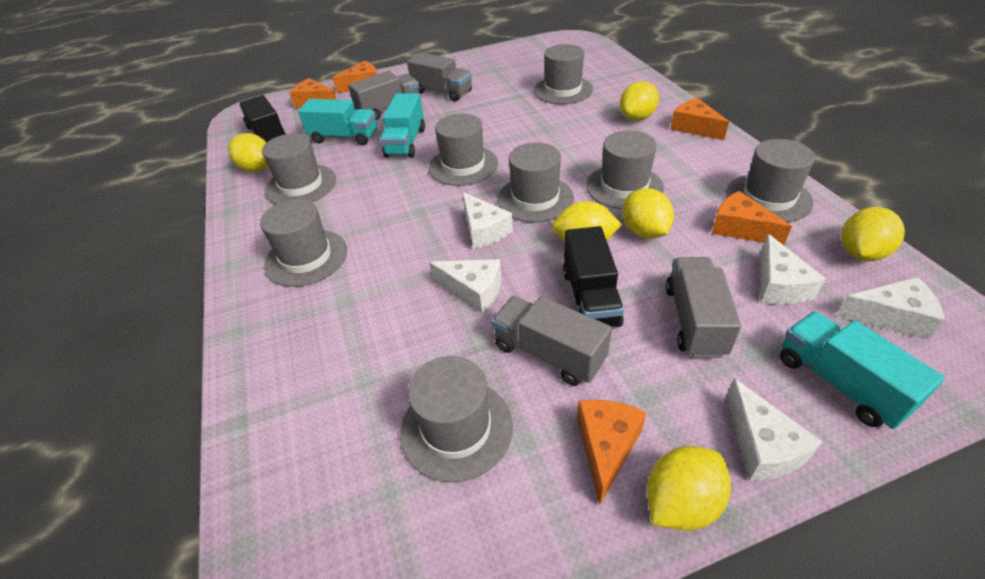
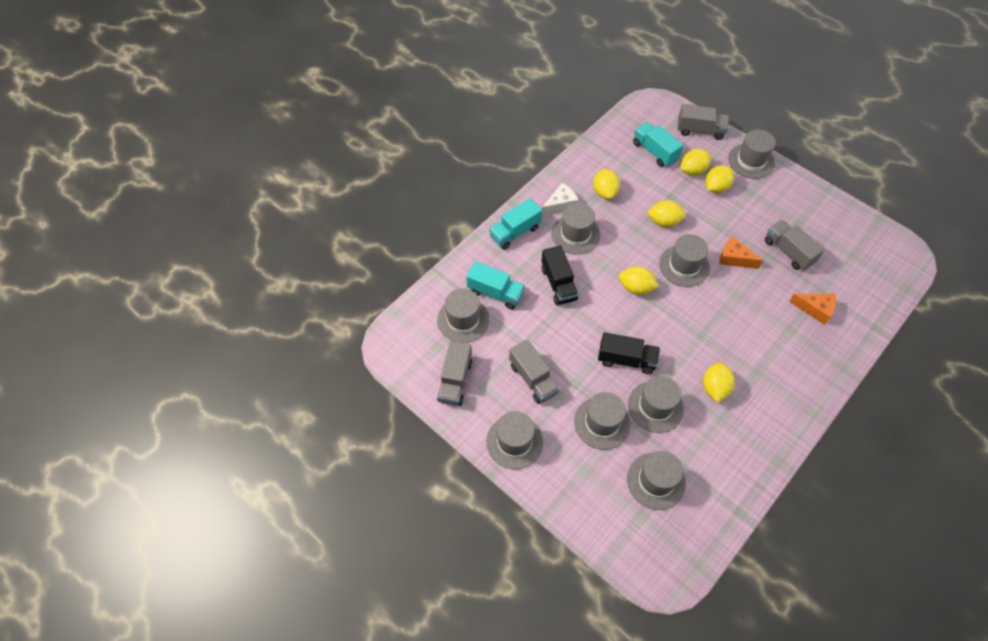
orange cheese: [289,78,337,108] [332,61,377,93] [577,400,647,505] [670,98,729,140] [711,191,792,245] = 5 -> [719,236,763,269] [789,294,836,325] = 2
white cheese: [429,259,502,313] [462,192,513,249] [726,378,823,481] [760,234,826,305] [836,277,945,340] = 5 -> [542,183,579,216] = 1

